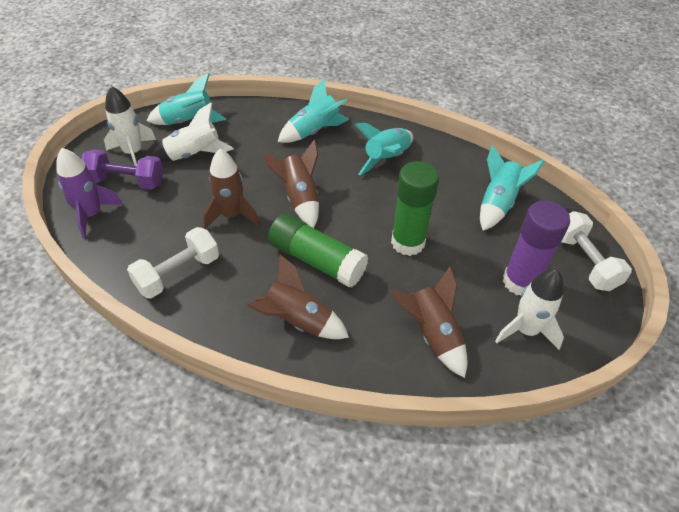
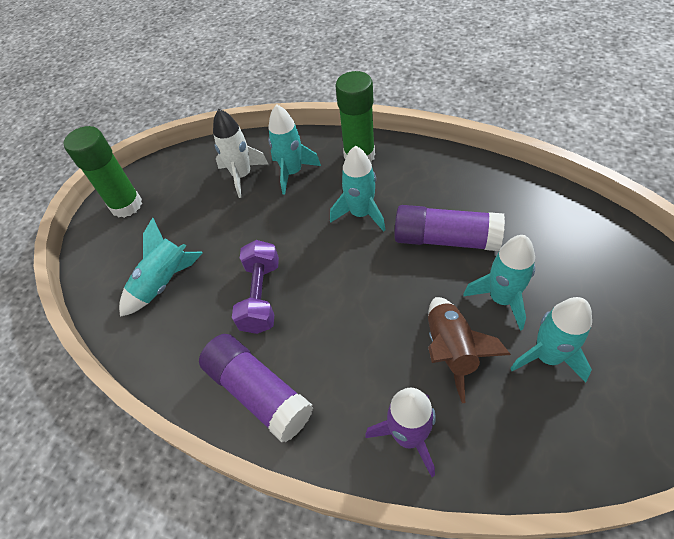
brown rocket: [203,149,260,229] [247,255,349,339] [263,139,319,228] [392,266,468,378] = 4 -> [428,297,511,403] = 1
purple glue stick: [503,201,570,295] = 1 -> [199,334,313,443] [394,205,505,251] = 2
turquoise rocket: [147,73,226,125] [278,79,349,143] [355,123,413,175] [480,145,544,231] = 4 -> [119,218,203,317] [268,104,321,195] [330,146,385,232] [463,235,535,331] [510,297,592,382] = 5
white dumbbell: [127,227,219,298] [562,211,632,291] = 2 -> none = 0
white rocket: [104,86,156,166] [150,102,234,162] [495,269,564,350] = 3 -> [213,109,268,198] = 1

